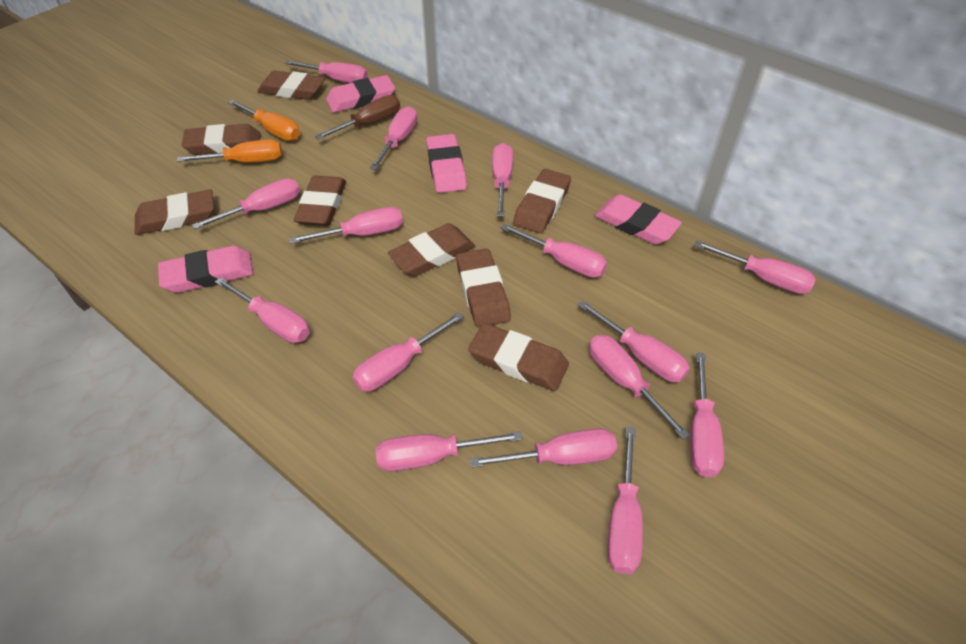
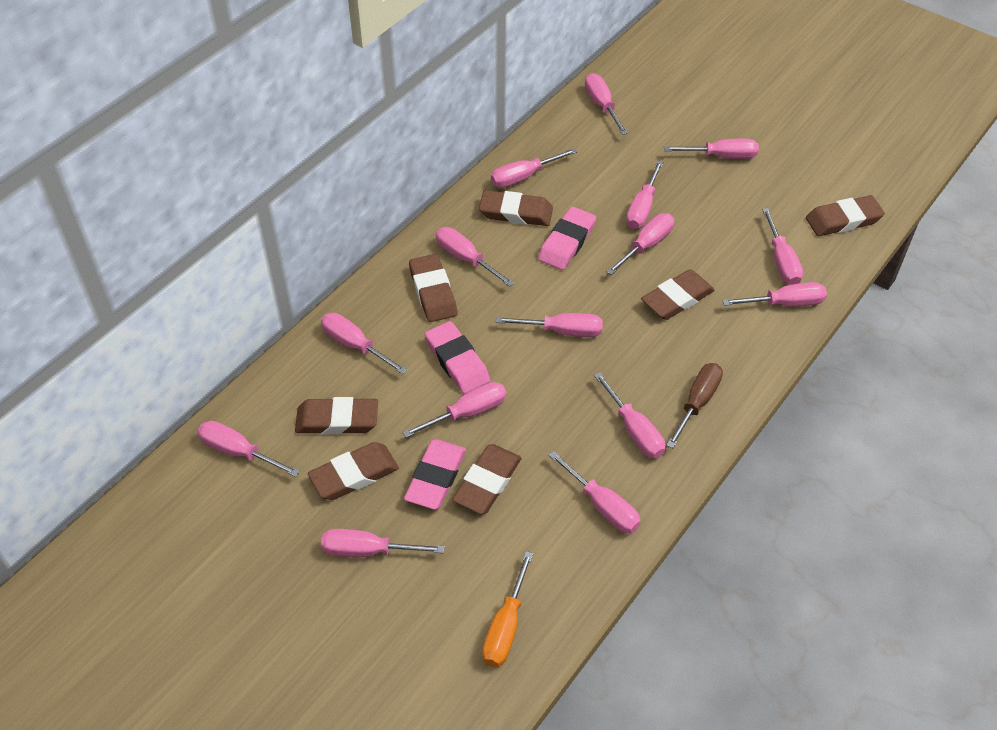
brown eraser: [135,190,214,235] [181,124,261,155] [257,70,325,100] [294,175,346,226] [388,223,475,276] [456,249,511,327] [468,323,569,391] [513,169,571,234] = 8 -> [295,397,378,435] [308,442,399,500] [409,254,457,322] [452,444,522,514] [479,190,553,226] [641,269,715,320] [806,195,885,236] = 7
orange screwdriver: [177,139,282,163] [228,99,300,141] = 2 -> [482,551,533,667] = 1
pink eraser: [158,246,253,293] [326,75,395,113] [426,134,467,193] [595,194,682,245] = 4 -> [404,439,466,510] [425,321,490,394] [538,207,596,270] = 3

